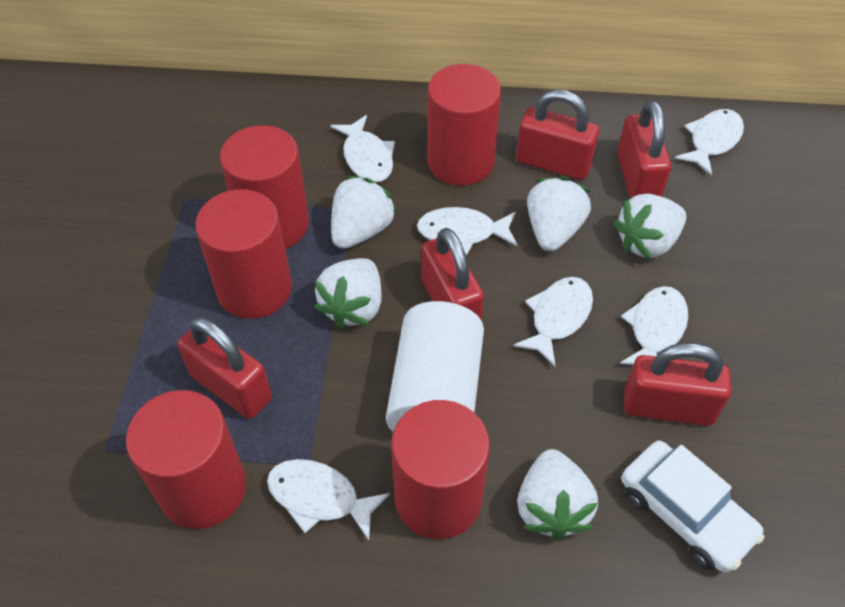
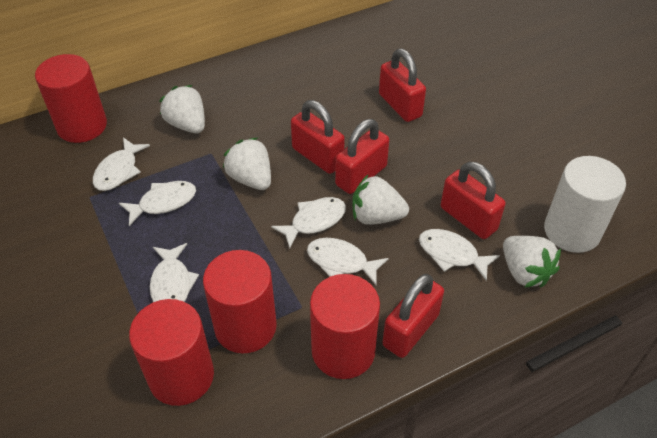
red cylinder: [126,390,246,529] [195,189,292,319] [220,125,309,249] [391,400,490,539] [427,64,501,186] = 5 -> [35,54,107,143] [129,299,214,406] [203,250,277,353] [310,274,380,379] = 4
white car: [622,441,765,573] = 1 -> none = 0
white strawberry: [314,258,382,329] [331,176,397,249] [517,449,598,541] [527,177,591,251] [614,194,686,260] = 5 -> [159,85,205,133] [223,138,271,190] [352,175,409,225] [503,236,561,288] = 4

